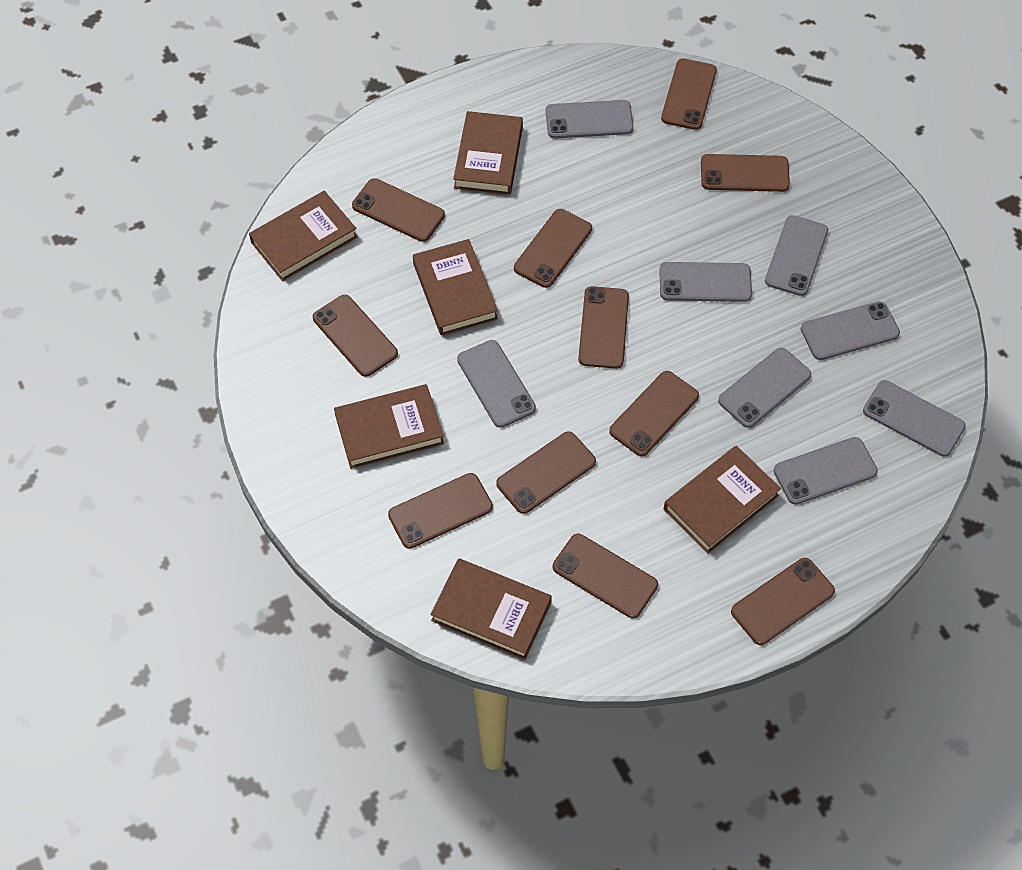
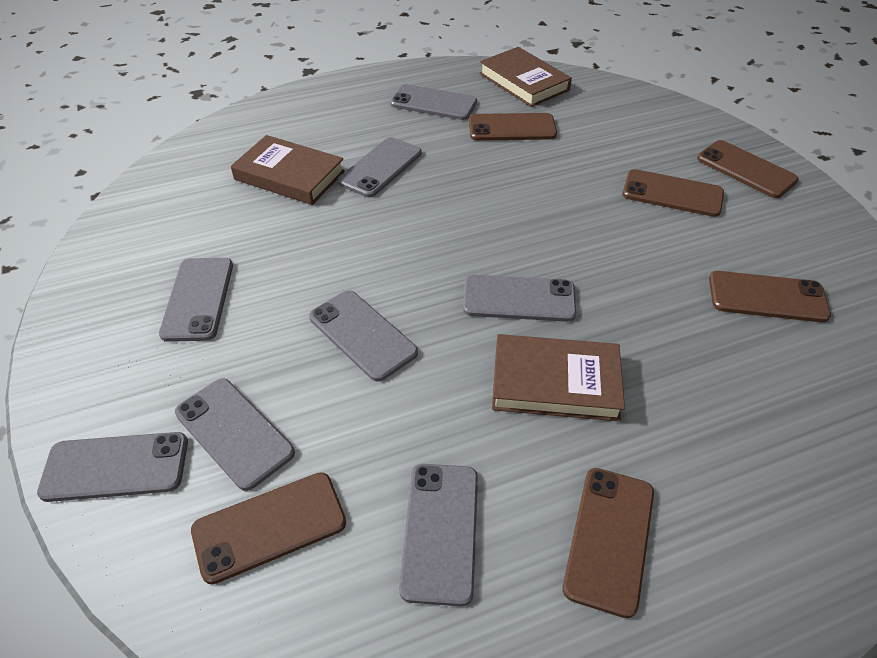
brown book: [249,191,358,281] [334,384,444,469] [413,239,498,336] [431,558,552,660] [453,111,523,195] [664,446,781,554] = 6 -> [231,135,345,205] [479,47,572,107] [492,334,625,422] = 3
brown phone: [313,295,398,377] [352,178,445,242] [388,473,493,549] [496,431,596,514] [514,209,592,288] [553,534,658,618] [578,286,629,369] [609,371,699,456] [661,58,717,130] [701,154,790,192] [731,558,835,645] = 11 -> [191,472,346,584] [469,113,557,141] [563,468,654,618] [622,169,724,217] [697,140,799,198] [709,271,831,322] = 6

